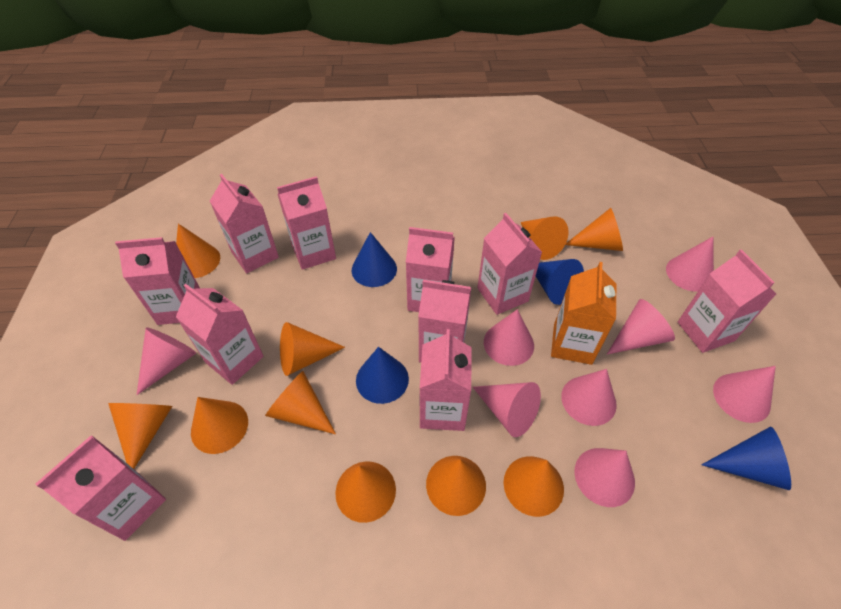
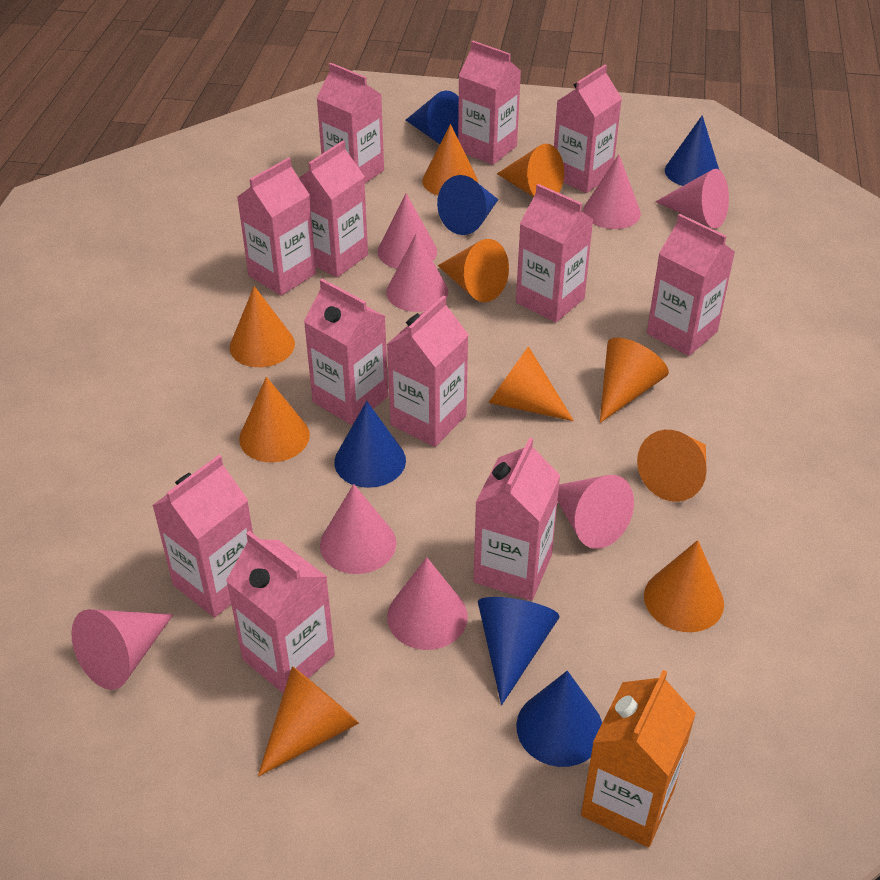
blue cone: [352,232,397,287] [356,347,409,404] [536,259,584,305] [701,427,791,490] = 4 -> [334,401,406,488] [406,90,459,144] [437,175,498,235] [478,597,560,705] [516,671,602,767] [665,115,719,186] = 6
pink carton: [35,435,166,541] [115,237,200,325] [176,284,264,385] [210,174,279,273] [277,176,336,270] [406,227,455,312] [418,280,471,363] [420,329,471,431] [477,213,542,315] [678,249,776,353] = 10 -> [152,455,253,618] [226,531,335,693] [237,158,316,296] [299,141,368,277] [304,279,388,425] [316,63,384,183] [386,295,469,447] [458,41,521,165] [473,438,560,601] [516,184,594,323] [554,65,622,193] [647,214,735,356] = 12

